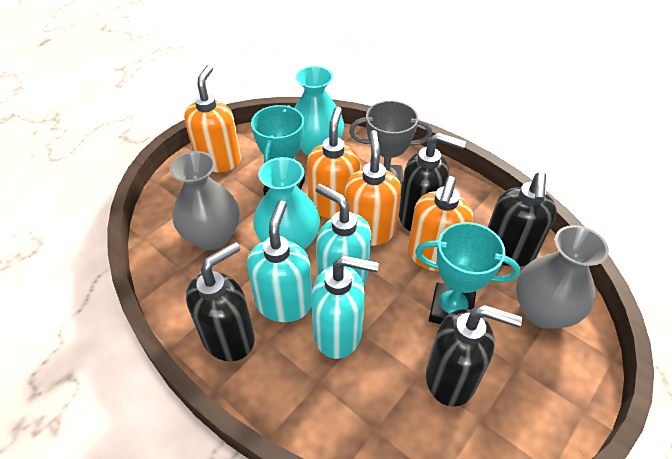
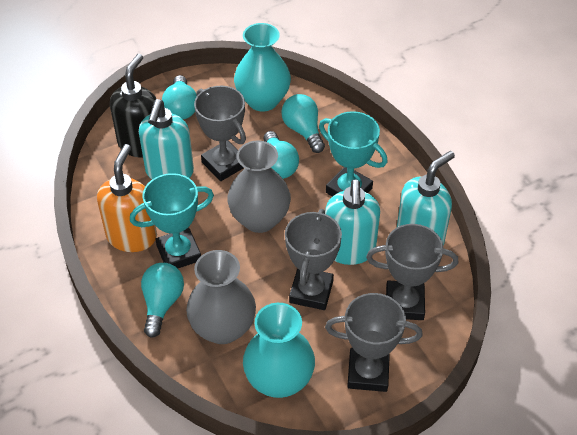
black soap dispenser: [186,242,255,362] [399,133,466,232] [426,305,523,407] [488,172,557,267] = 4 -> [110,54,156,158] = 1
grey trophy: [349,101,432,193] = 1 -> [194,86,246,181] [285,209,342,310] [325,293,423,392] [366,224,459,320] = 4
orange soap dispenser: [184,65,241,172] [307,107,360,219] [345,130,401,246] [408,176,473,272] = 4 -> [97,144,157,252] = 1
turquoise light bulb: none = 0 -> [141,263,184,338] [162,75,196,119] [263,131,299,179] [281,94,325,153] = 4

